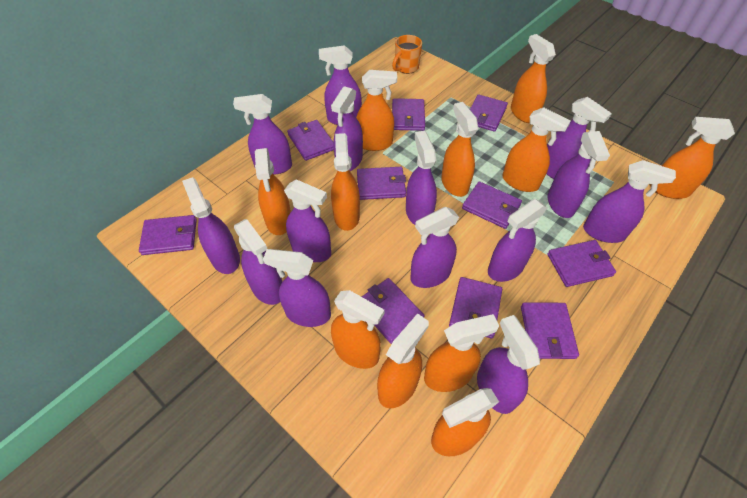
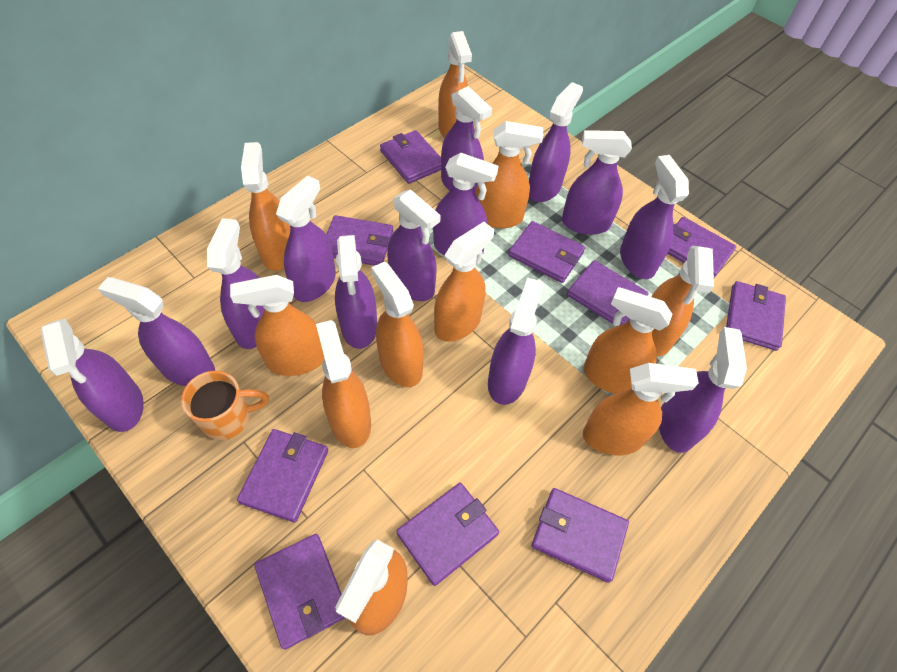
purple spray bottle: [182,177,240,274] [233,94,292,175] [234,219,282,305] [263,249,331,327] [284,179,331,262] [319,45,362,125] [331,86,363,171] [406,131,437,225] [411,207,459,288] [477,315,540,414] [488,199,547,282] [546,97,612,179] [547,131,610,218] [583,160,676,243] = 14 -> [40,318,144,432] [98,277,215,386] [207,218,264,349] [276,176,336,302] [335,235,377,349] [387,189,441,301] [433,153,498,255] [441,86,492,194] [488,277,543,405] [529,82,583,202] [562,130,632,235] [620,155,689,279] [659,327,747,453] = 13

